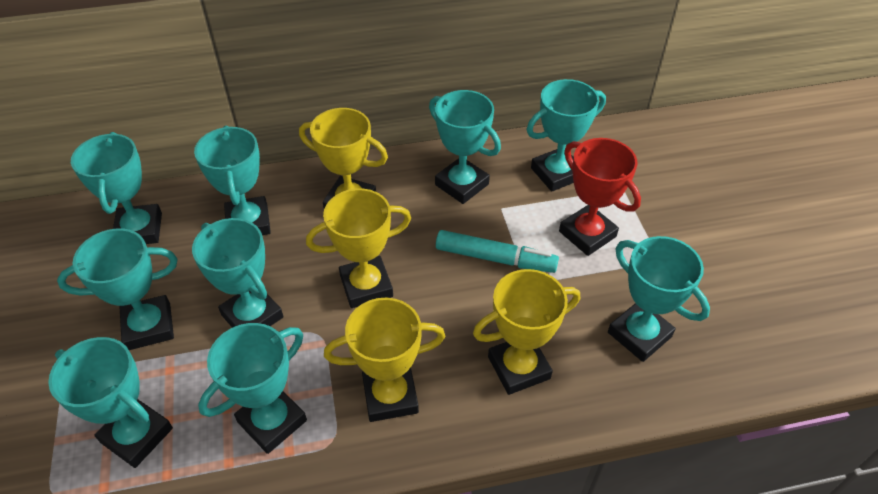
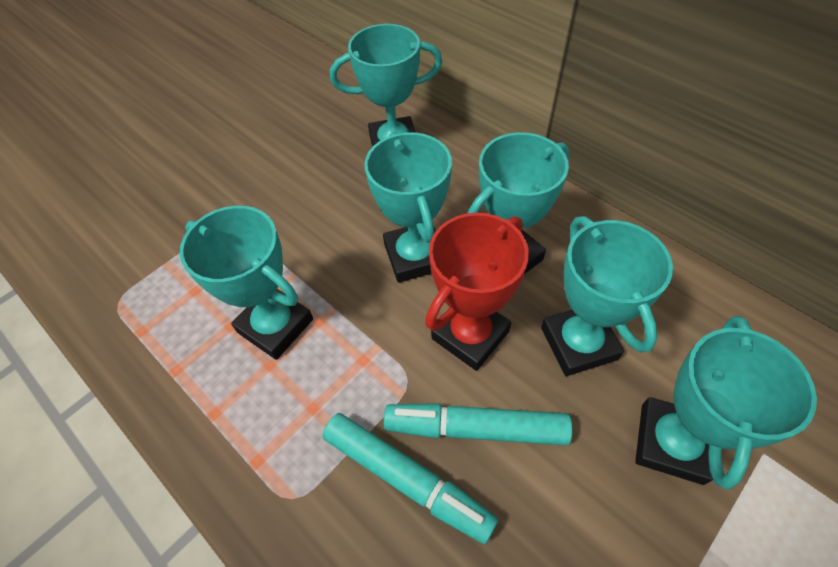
turquoise marker: [436,230,559,273] = 1 -> [322,413,498,544] [383,403,573,445] = 2
turquoise trophy: [48,337,173,468] [57,228,178,350] [71,132,162,244] [192,218,283,328] [194,125,271,235] [198,323,307,454] [429,90,501,204] [527,79,606,192] [608,236,710,362] = 9 -> [180,206,313,360] [330,24,442,147] [364,132,452,283] [468,132,569,274] [541,216,673,376] [635,316,817,490] = 6
yellow trophy: [299,108,388,209] [306,189,411,308] [324,298,445,422] [473,269,580,395] = 4 -> none = 0

